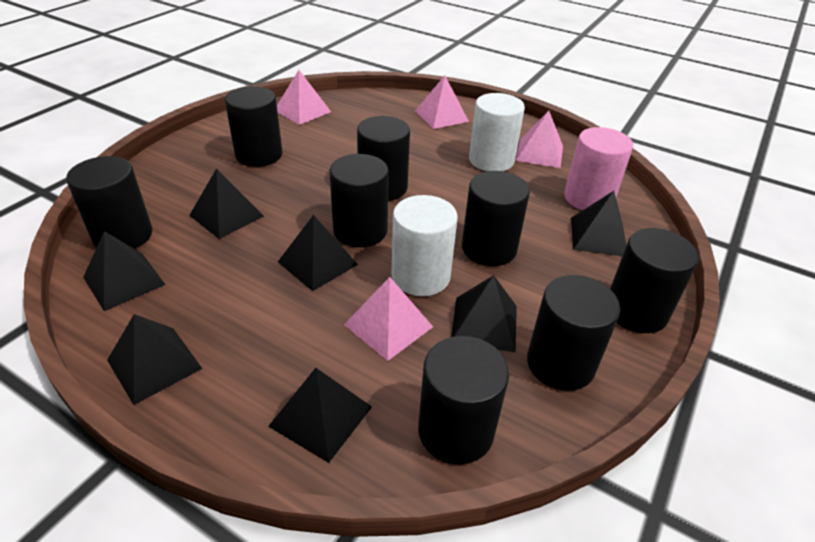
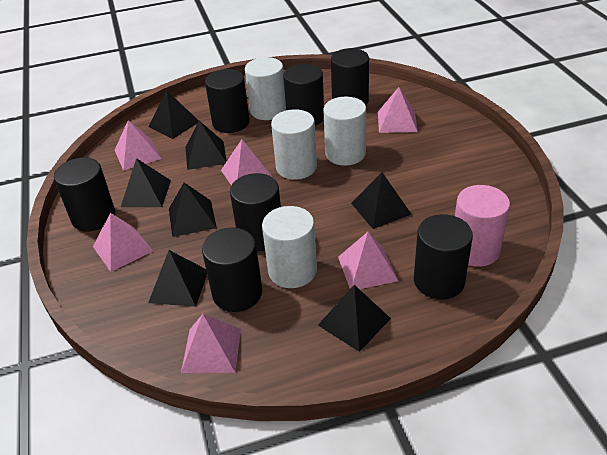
black cylinder: [66,156,152,249] [225,86,283,167] [330,154,389,247] [357,116,410,201] [418,336,509,465] [462,171,530,266] [527,275,621,391] [610,228,699,333] = 8 -> [54,157,116,231] [202,228,262,312] [205,69,250,133] [230,173,281,251] [283,64,324,126] [331,48,369,105] [414,214,473,299] = 7
pink pyramid: [277,70,331,125] [344,277,433,361] [415,76,469,129] [515,111,563,168] = 4 -> [93,213,153,272] [115,120,161,171] [181,314,241,373] [221,140,272,186] [338,232,398,289] [378,87,418,133] = 6
white cylinder: [392,195,458,296] [469,93,525,171] = 2 -> [245,57,286,120] [262,206,317,288] [271,109,317,180] [323,97,366,166] = 4

